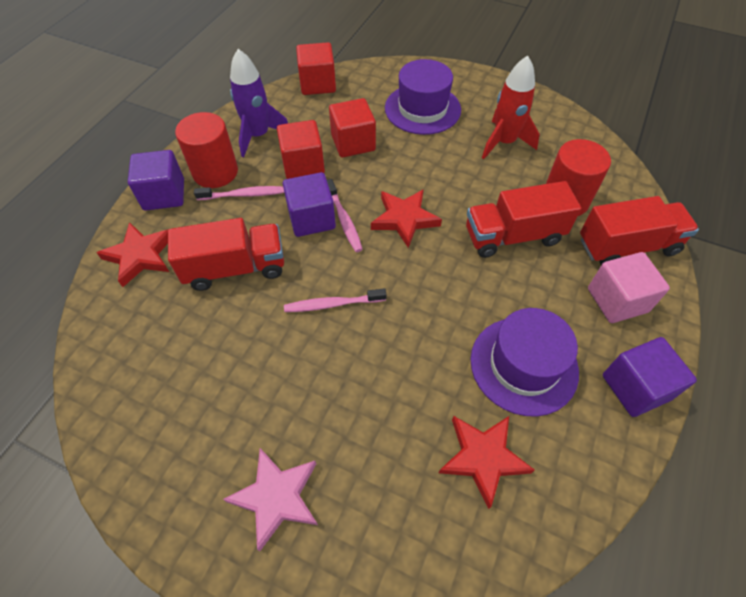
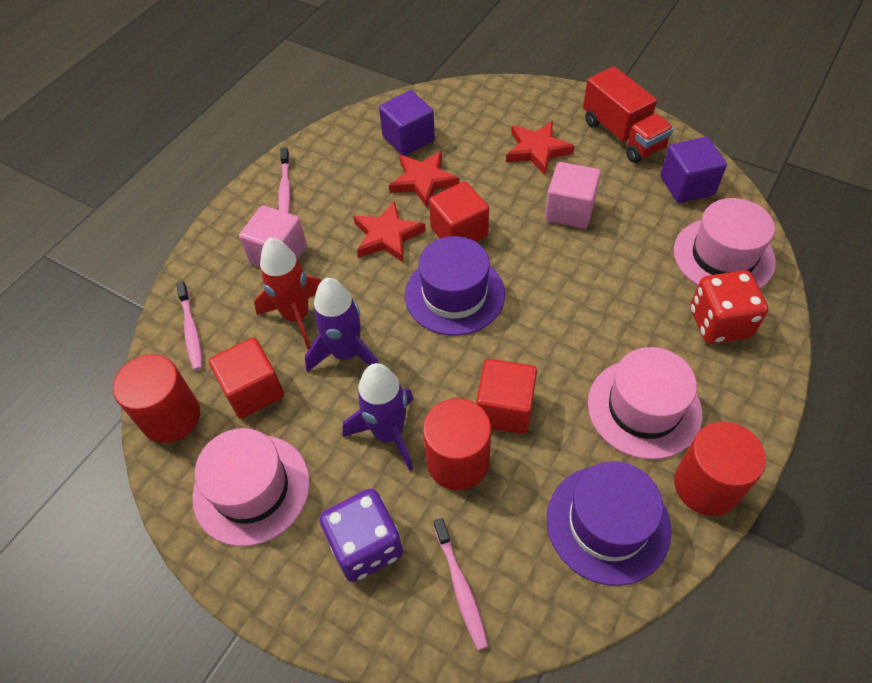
pink cube: [588,252,670,323] = 1 -> [239,205,307,267] [545,162,601,229] = 2
pink hat: none = 0 -> [192,428,310,546] [588,347,702,459] [674,198,776,288] = 3
pink star: [223,448,318,551] = 1 -> none = 0
purple cube: [128,150,184,211] [283,172,336,237] [603,337,697,417] = 3 -> [379,90,435,156] [660,137,727,203] = 2
purple dice: none = 0 -> [320,489,403,582] = 1
purple rocket: [230,49,288,157] = 1 -> [305,278,379,372] [343,363,414,471] = 2
red cylinder: [175,112,238,188] [546,139,611,216] = 2 -> [113,354,200,443] [423,398,491,490] [674,422,766,516] = 3
red dice: none = 0 -> [690,270,768,344] = 1
red truck: [168,218,284,291] [466,181,581,258] [580,196,699,265] = 3 -> [583,66,674,163] = 1

